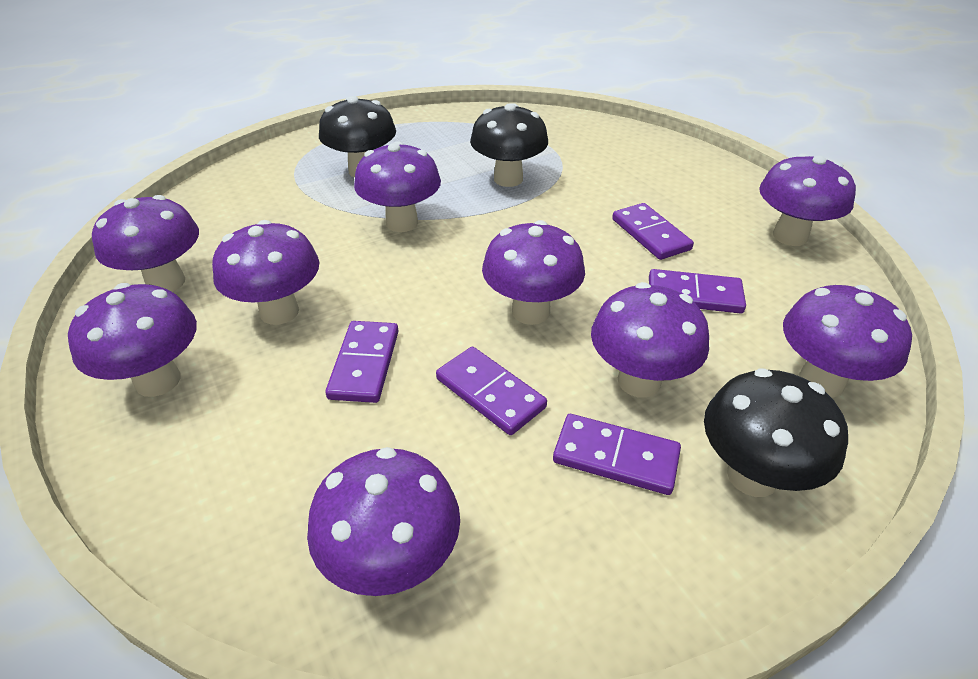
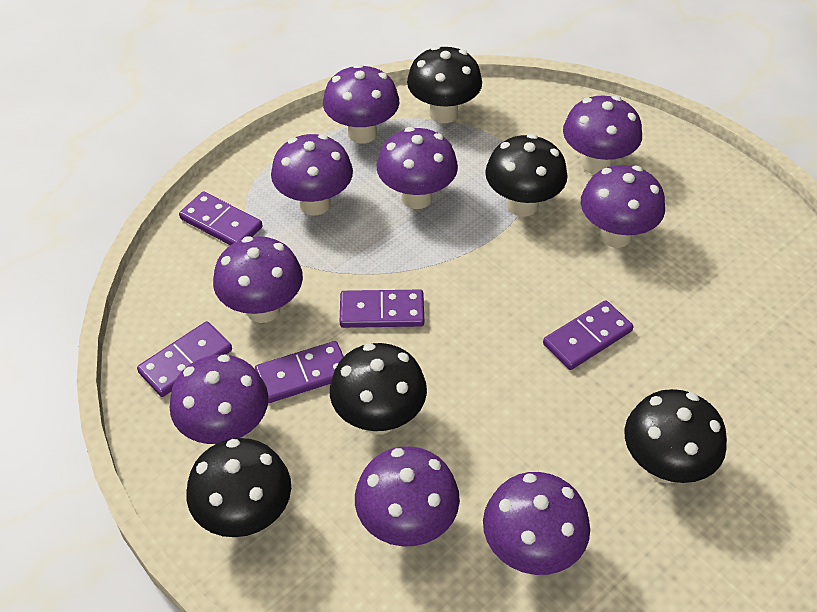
black mushroom: [319,96,396,178] [470,103,548,187] [704,368,848,497] = 3 -> [187,438,291,537] [330,343,427,435] [407,46,482,123] [485,134,568,217] [625,389,727,483] = 5

